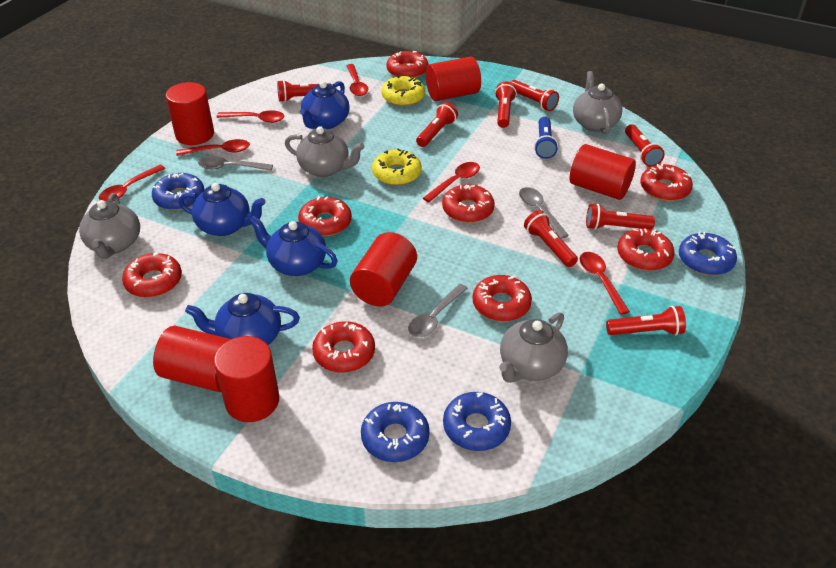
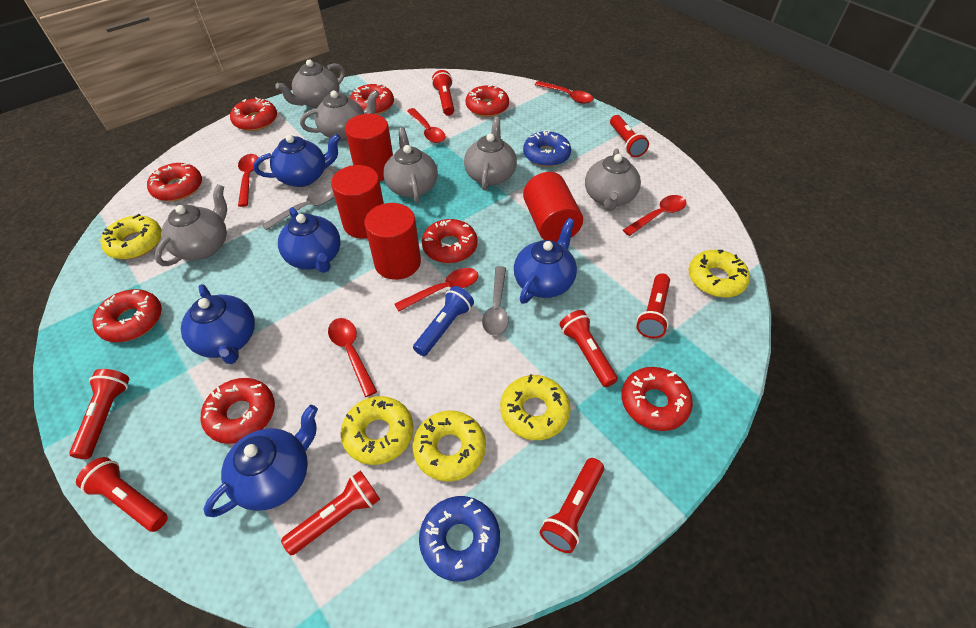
blue donut: [152,173,204,210] [361,402,430,462] [443,392,511,451] [679,232,737,275] = 4 -> [419,496,500,581] [523,130,571,167] = 2
blue teapot: [178,183,266,236] [185,293,300,345] [249,215,337,276] [300,81,350,129] = 4 -> [181,284,255,364] [203,405,318,517] [253,134,341,187] [278,207,341,273] [514,218,577,304] = 5
grey spoon: [198,156,273,171] [408,284,468,338] [519,187,569,239] = 3 -> [262,188,334,230] [482,266,509,336] = 2
grey teapot: [79,193,140,259] [285,126,364,177] [499,312,568,383] [573,71,623,134] = 4 -> [155,184,227,266] [275,59,345,108] [300,90,379,141] [383,128,438,203] [464,117,517,191] [585,148,641,211] = 6
red cylinder: [153,326,231,392] [166,82,214,145] [214,336,279,422] [350,232,417,307] [426,57,481,101] [570,144,636,200] = 6 -> [331,165,384,239] [345,114,393,181] [364,203,421,280] [523,172,583,243] = 4
yellow donut: [372,149,422,185] [381,75,425,106] = 2 -> [100,214,162,259] [340,396,414,465] [412,411,486,482] [500,374,571,440] [689,250,750,297] = 5

